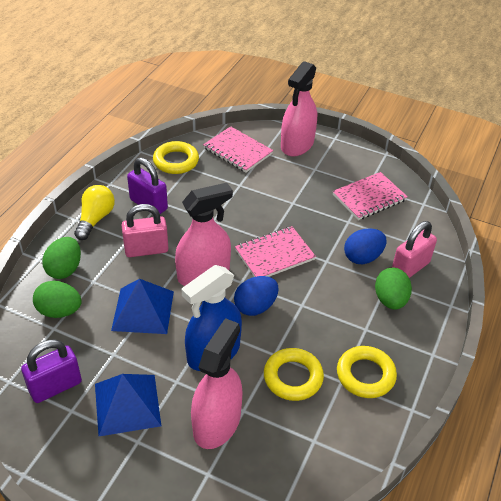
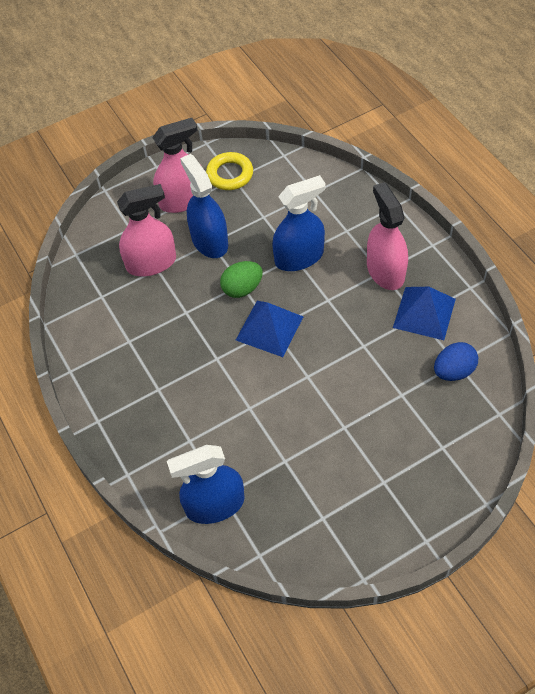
blue egg: [234,276,279,316] [344,228,387,264] = 2 -> [434,342,478,381] = 1
blue spray bottle: [181,265,242,371] = 1 -> [167,445,245,524] [180,154,228,258] [272,175,326,271] = 3
green egg: [33,281,82,318] [42,237,81,279] [375,268,412,310] = 3 -> [220,261,263,298] = 1
pink notebook: [203,126,273,173] [235,226,316,277] [332,172,408,220] = 3 -> none = 0
pink padlock: [121,204,168,257] [392,221,437,278] = 2 -> none = 0
purple padlock: [21,340,82,403] [127,158,168,214] = 2 -> none = 0
yellow light bulb: [74,185,115,240] = 1 -> none = 0
yellow ring: [153,141,199,174] [264,348,324,401] [337,346,397,398] = 3 -> [206,152,253,190] = 1

